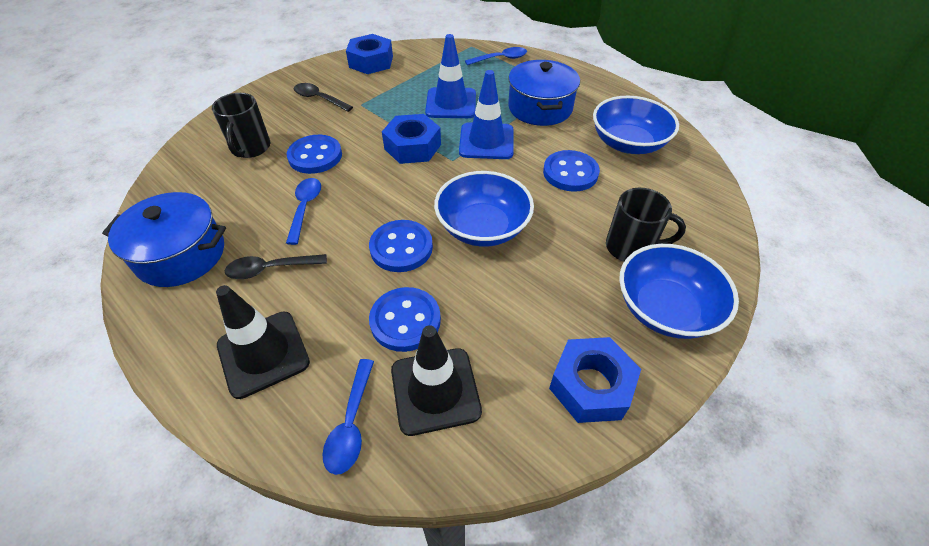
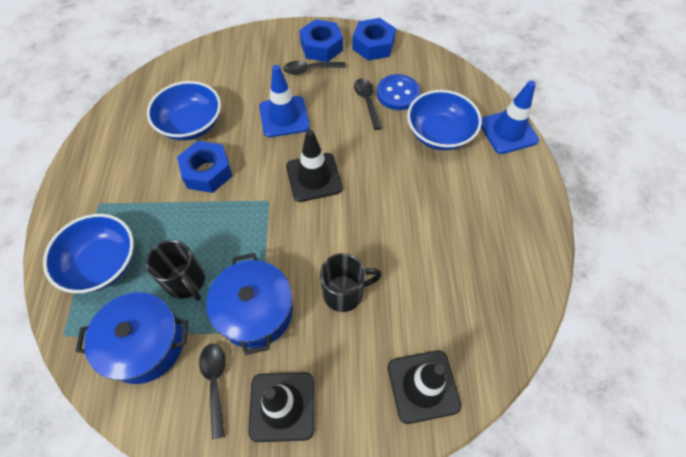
black spoon: [225,254,327,279] [294,83,353,112] = 2 -> [199,344,225,440] [283,61,346,75] [354,79,382,130] = 3
black traffic cone: [216,285,310,399] [391,325,482,436] = 2 -> [248,372,314,442] [286,130,343,202] [388,350,461,424] = 3
blue button: [287,135,342,174] [369,220,433,272] [369,287,441,352] [543,150,600,192] = 4 -> [377,74,420,110] = 1
blue spoon: [286,178,321,245] [323,359,374,475] [465,47,527,65] = 3 -> none = 0

